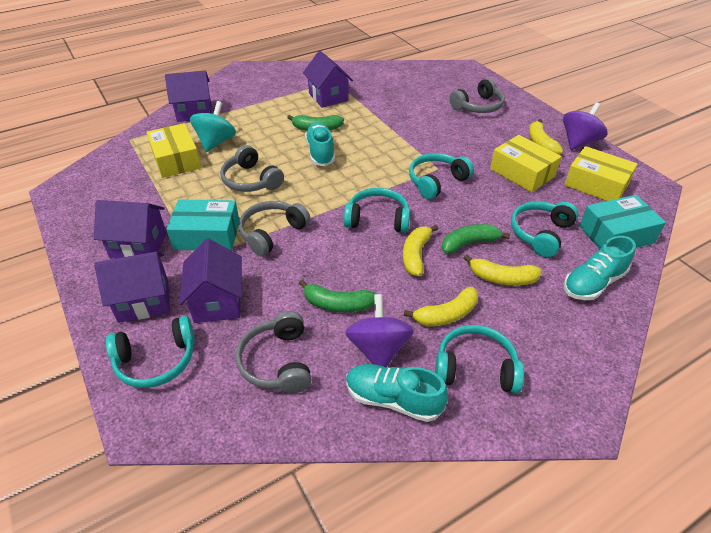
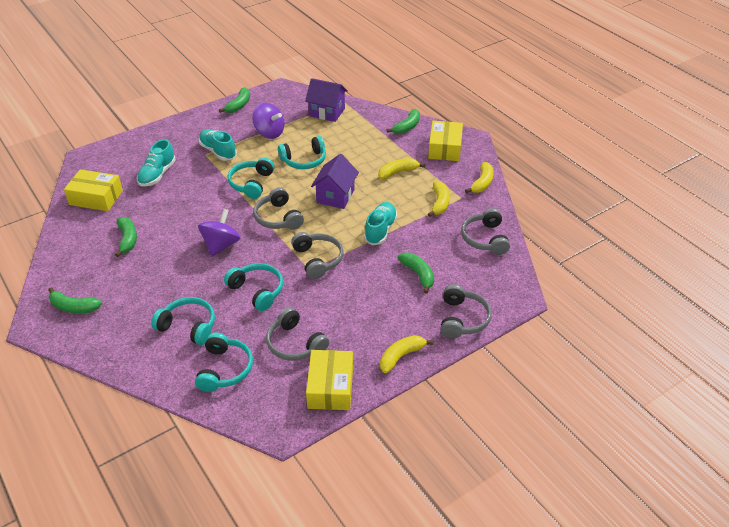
green banana: [287,115,344,131] [299,280,376,312] [442,224,510,254] = 3 -> [48,287,102,313] [115,217,137,257] [219,87,250,113] [387,109,420,134] [398,253,434,294] = 5
grey headphones: [220,145,284,192] [235,311,311,393] [239,201,311,256] [449,78,505,113] = 4 -> [253,187,304,230] [266,307,329,361] [291,232,343,279] [441,284,492,339] [461,208,510,255] = 5
purple house: [94,200,167,259] [94,252,170,323] [165,71,212,122] [179,238,242,323] [303,51,353,108] = 5 -> [305,78,348,122] [311,154,359,209] = 2
turquoise box: [166,200,239,251] [579,195,666,249] = 2 -> none = 0
turquoise spinning top: [190,101,236,152] = 1 -> none = 0

